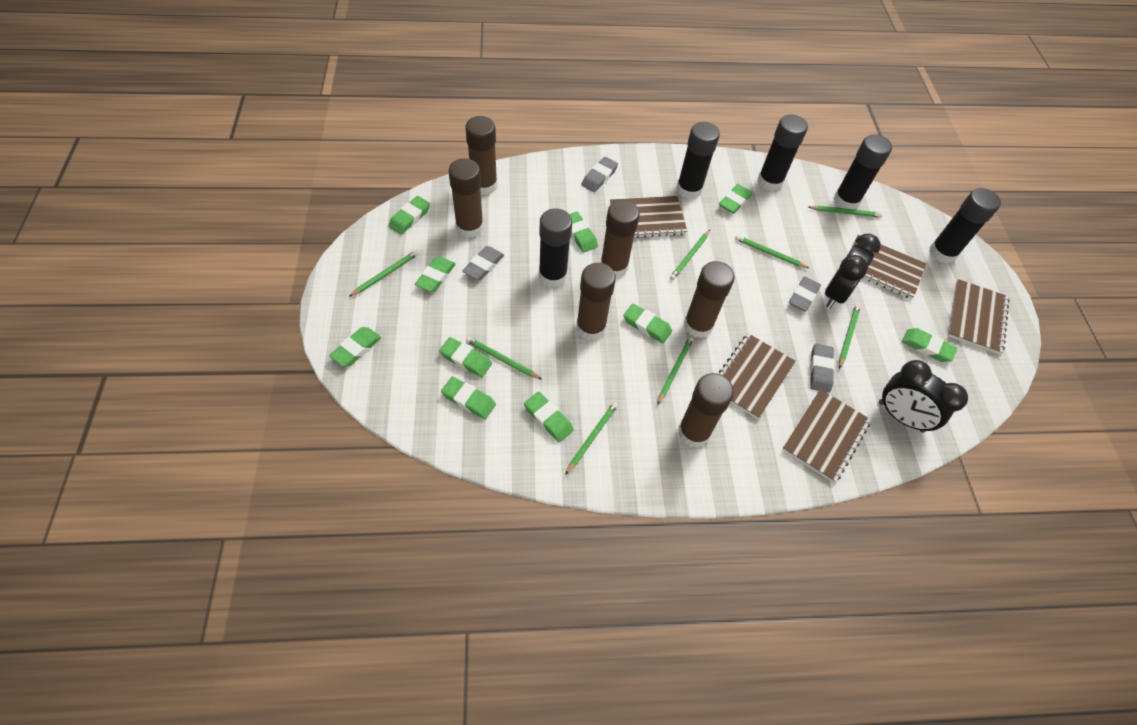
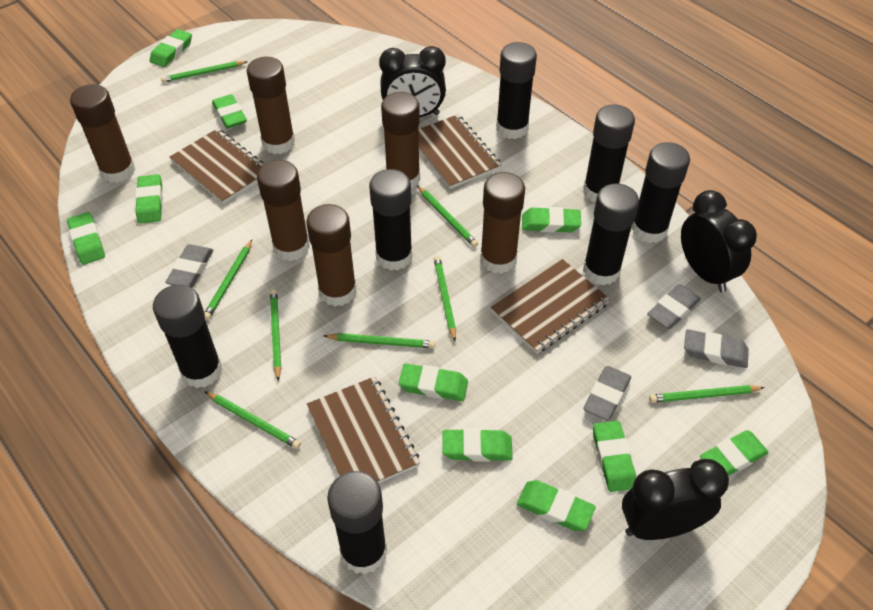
black clock: [825,234,881,308] [879,360,968,433] = 2 -> [379,46,446,117] [622,459,729,540] [681,190,757,292] = 3
black glue stick: [539,208,572,287] [676,122,720,199] [758,114,808,191] [834,134,892,209] [929,188,1001,263] = 5 -> [153,284,222,388] [327,471,387,574] [369,169,412,271] [496,42,537,139] [583,104,635,202] [583,184,639,285] [631,142,690,243] = 7
brown notebook: [610,196,687,238] [719,333,796,419] [782,389,871,483] [852,235,926,299] [948,279,1010,354] = 5 -> [170,128,264,204] [307,376,420,484] [418,114,502,189] [490,259,610,354] = 4

